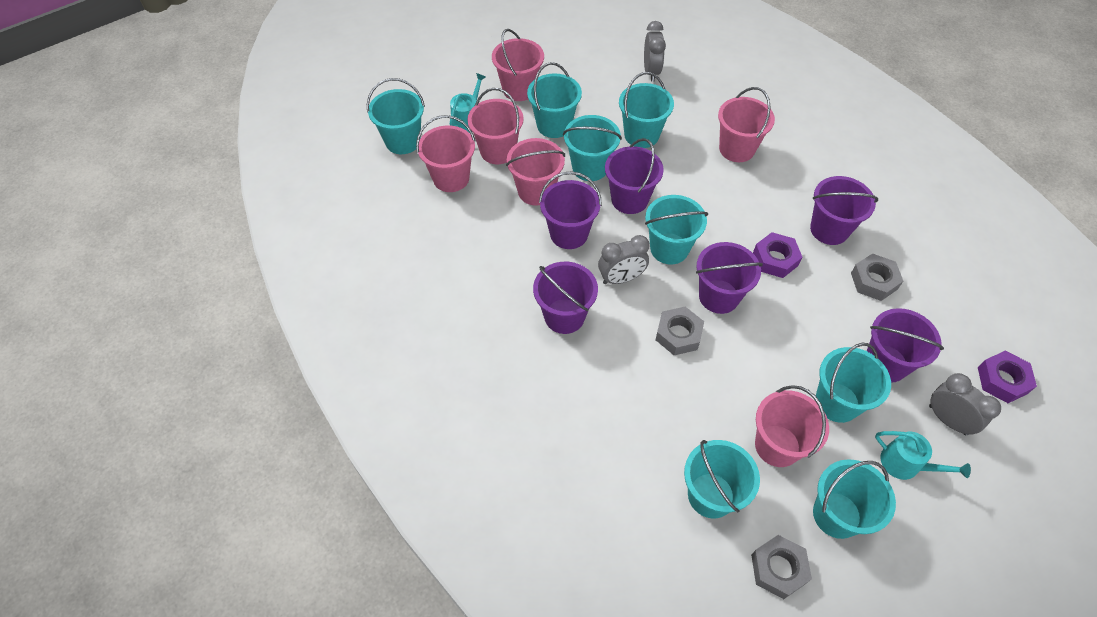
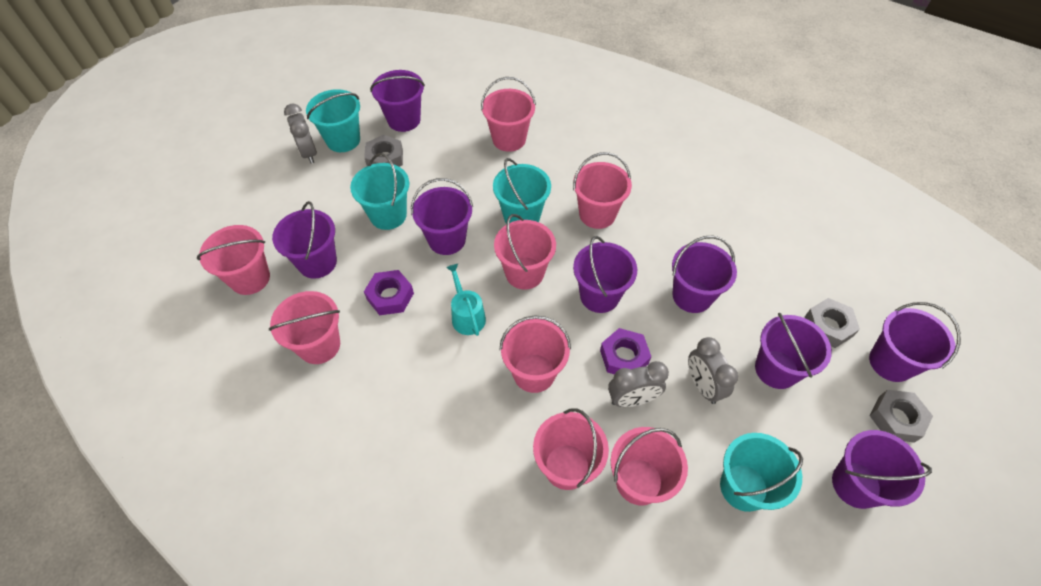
pink bucket: [416,115,475,192] [467,88,524,164] [492,29,544,101] [506,138,565,206] [718,87,775,162] [755,385,829,467] = 6 -> [197,225,270,295] [269,291,340,364] [481,77,536,152] [494,214,556,290] [499,316,571,393] [533,408,609,490] [573,152,632,229] [611,427,688,505] = 8
purple bucket: [533,262,598,334] [539,171,602,249] [605,138,664,214] [696,242,763,314] [810,176,878,245] [867,308,944,383] = 6 -> [272,201,337,279] [370,70,425,132] [411,178,473,255] [573,236,637,313] [672,235,737,313] [755,313,832,389] [832,430,932,509] [869,302,961,382] = 8
turquoise bucket: [367,78,425,154] [527,62,582,138] [563,115,622,181] [619,72,674,148] [645,195,708,265] [684,440,760,518] [813,459,896,539] [816,343,891,423] = 8 -> [306,89,360,152] [350,153,409,230] [493,158,551,224] [720,433,803,512] = 4
turquoise watering can: [450,73,486,133] [875,431,971,480] = 2 -> [446,264,486,336] = 1

